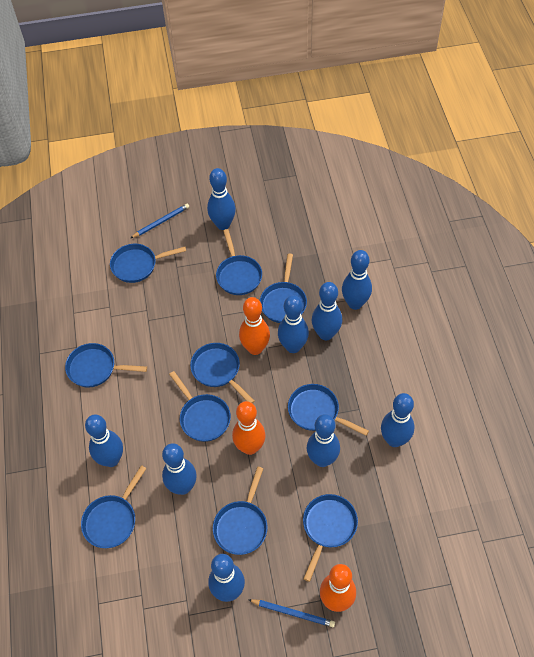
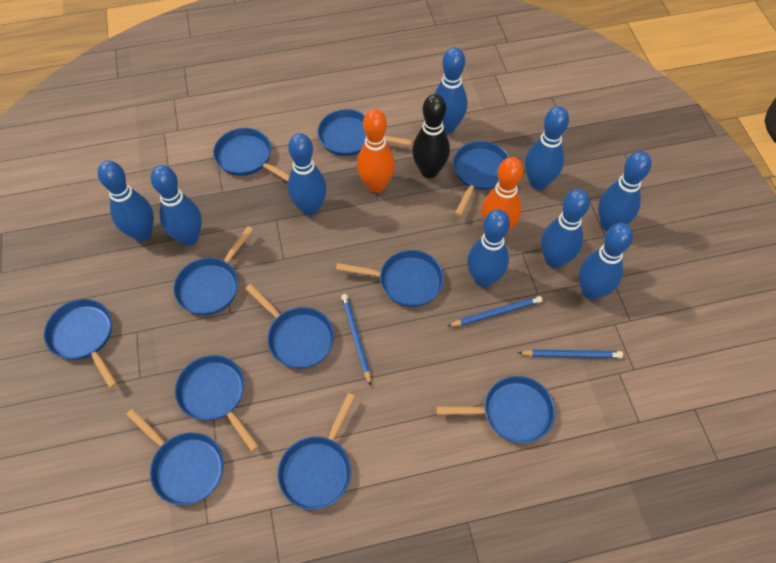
black bowling pin: none = 0 -> [412,94,450,178] = 1
blue pan: [65,343,147,388] [81,465,147,548] [110,244,186,283] [169,371,231,442] [190,343,255,404] [213,467,268,555] [216,229,262,295] [260,254,307,323] [288,384,369,436] [303,494,358,582] = 10 -> [44,299,117,388] [126,409,224,505] [173,226,254,315] [175,355,259,452] [213,128,290,181] [245,284,334,369] [278,393,356,510] [318,109,412,156] [336,250,444,307] [436,376,555,443] [453,141,509,216] = 11
blue pencil: [131,204,189,238] [248,599,335,627] = 2 -> [341,294,371,386] [447,296,542,327] [518,349,623,358] = 3
orange bowling pin: [232,401,266,455] [239,297,270,355] [320,564,356,612] = 3 -> [357,109,395,193] [481,157,523,233] = 2

